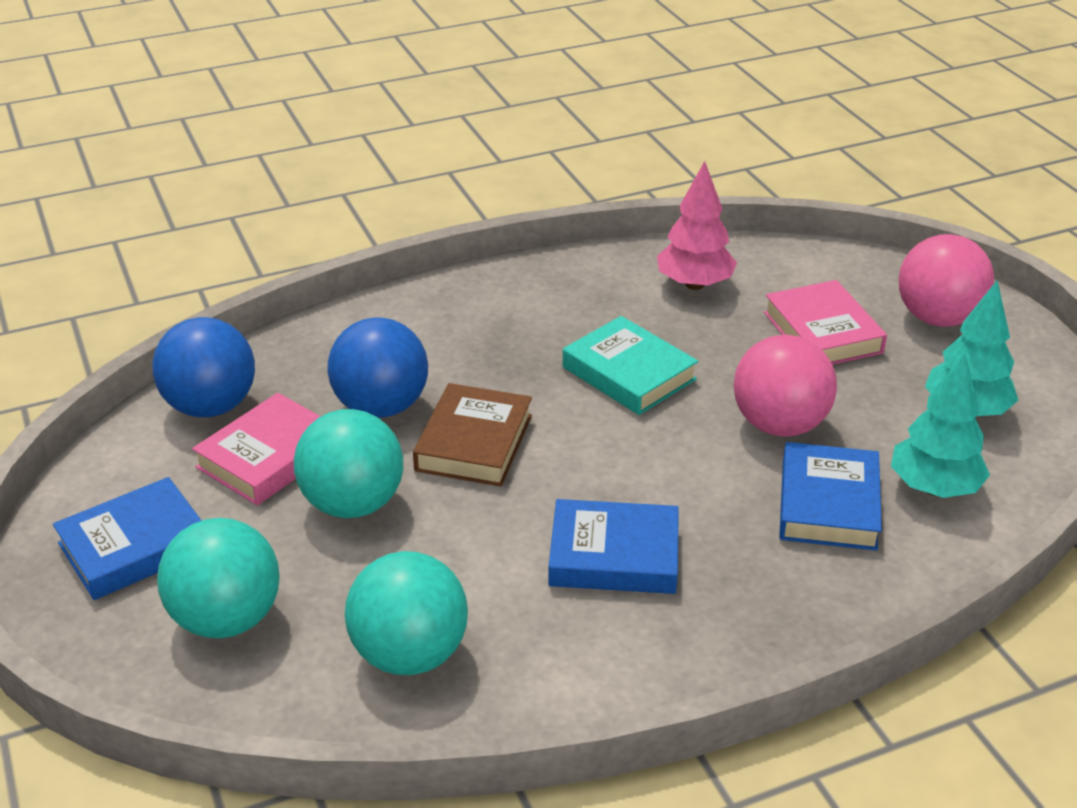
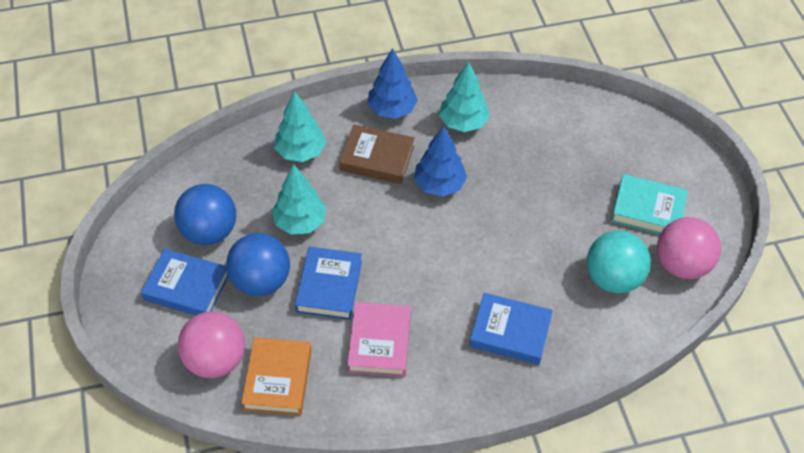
blue tree: none = 0 -> [368,48,418,119] [414,126,467,197] = 2
orange book: none = 0 -> [241,337,311,415] = 1
pink book: [192,393,321,506] [764,280,887,365] = 2 -> [347,302,411,377] = 1
pink tree: [657,161,737,290] = 1 -> none = 0
turquoise ball: [157,518,280,638] [294,409,403,518] [345,551,468,675] = 3 -> [587,231,651,293] = 1
turquoise tree: [891,354,990,498] [925,280,1018,416] = 2 -> [272,164,326,234] [274,91,326,162] [439,62,490,132] = 3

